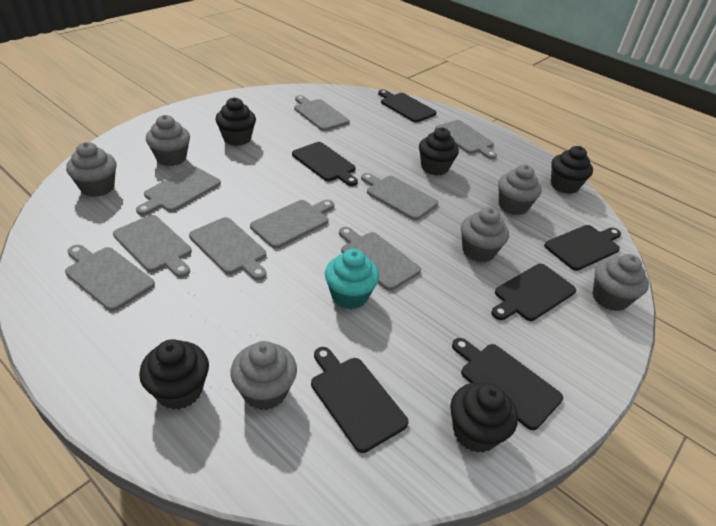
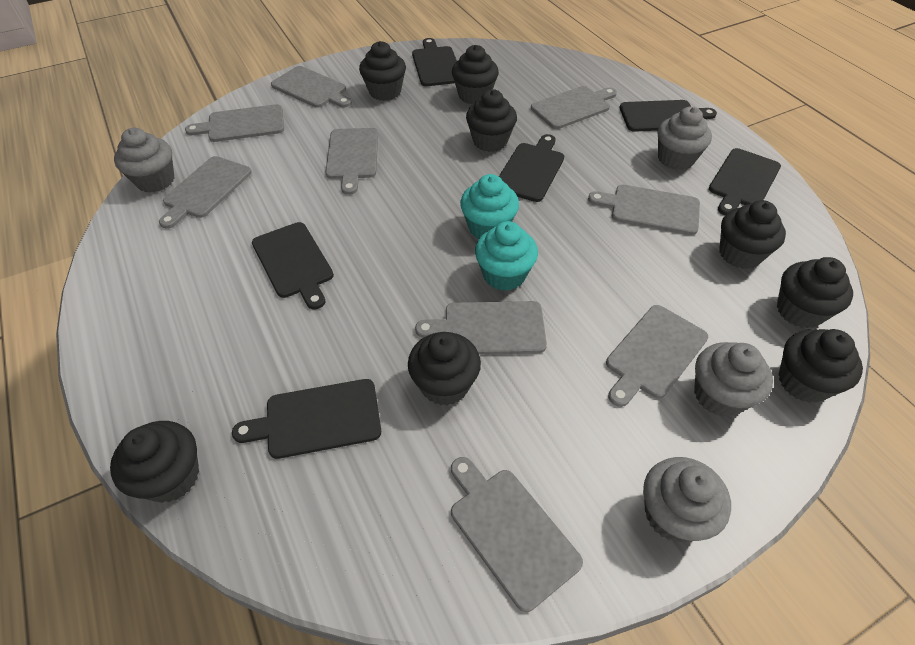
black cupcake: [139,339,209,410] [216,97,256,146] [419,127,459,176] [450,382,518,453] [551,146,593,194] = 5 -> [110,421,199,503] [359,41,406,101] [408,332,481,406] [452,45,499,105] [466,89,517,152] [719,200,786,269] [777,257,853,329] [778,329,863,403] = 8
grey cupcake: [66,142,117,197] [146,115,190,166] [230,341,297,410] [461,207,509,262] [498,165,542,215] [592,254,649,311] = 6 -> [114,128,175,193] [643,457,731,542] [658,107,712,170] [694,342,773,417] = 4
turquoise cupcake: [325,249,379,309] = 1 -> [460,174,519,239] [475,221,538,291] = 2

